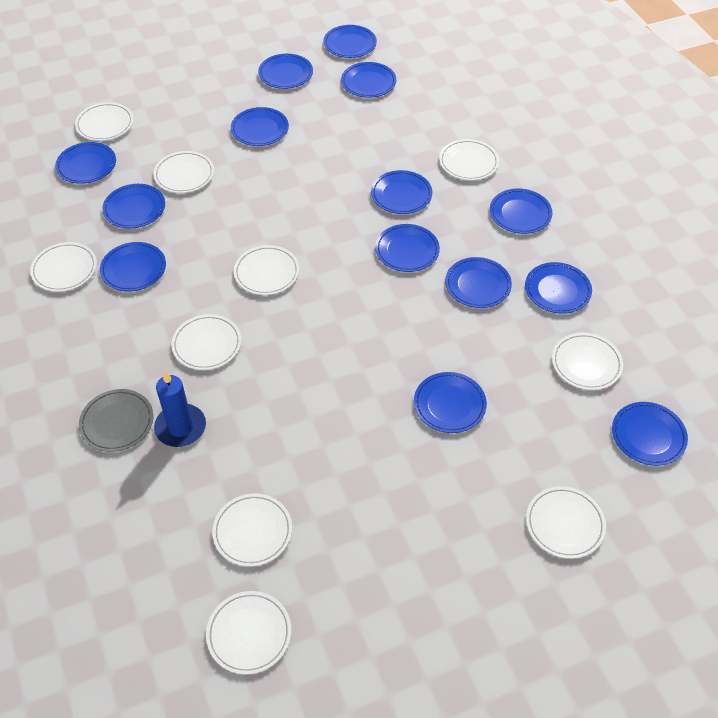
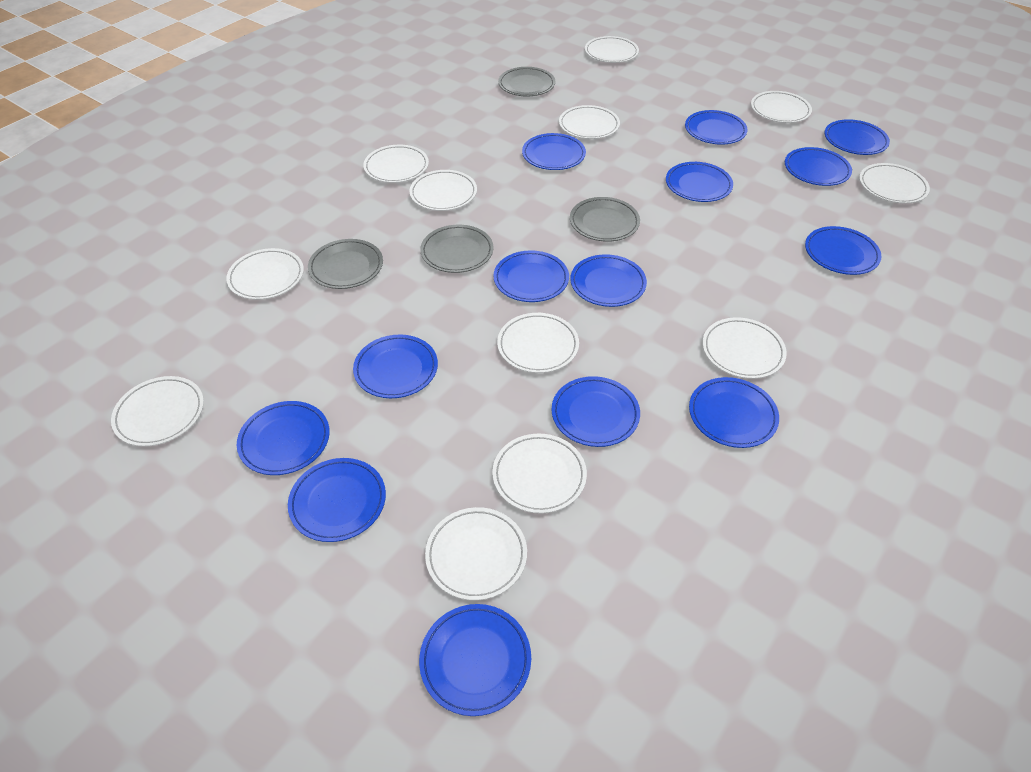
blue candle: [154,371,206,447] = 1 -> none = 0
grey plate: [79,389,153,452] = 1 -> [308,239,383,289] [420,225,494,273] [498,67,555,97] [570,197,640,242] = 4
white plate: [30,242,97,292] [75,102,134,141] [153,151,214,193] [172,314,241,370] [206,591,291,674] [212,494,292,566] [234,245,299,295] [439,139,499,180] [526,486,606,559] [552,333,623,390] = 10 -> [111,376,204,447] [226,248,304,300] [363,145,429,183] [410,170,477,211] [425,507,527,601] [492,434,587,514] [497,313,579,373] [559,105,620,139] [585,36,639,63] [702,317,787,379] [751,91,812,123] [859,163,930,204] = 12

